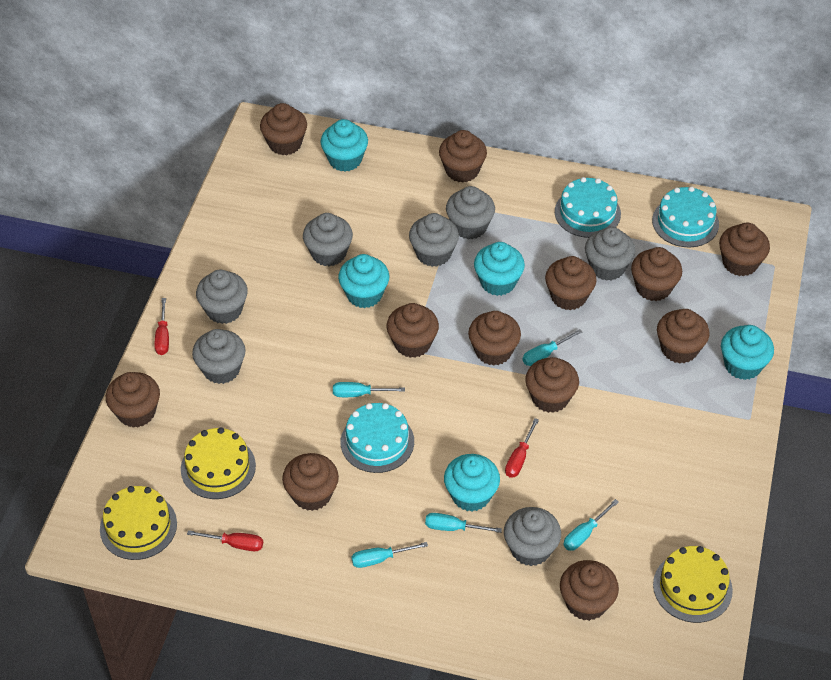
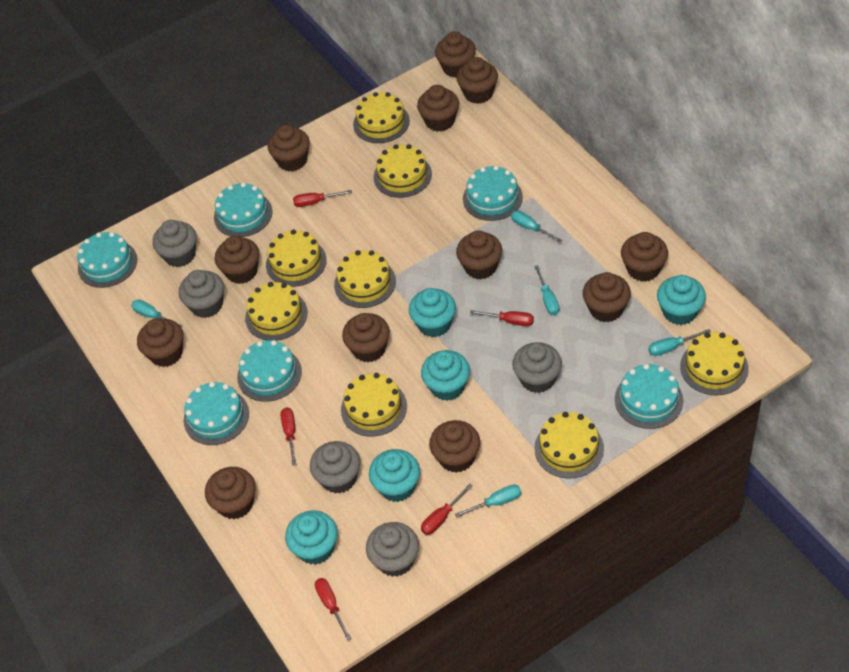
grey cupcake: [192,329,246,384] [196,269,248,324] [303,213,353,266] [409,213,459,267] [446,186,495,239] [504,507,561,566] [585,227,635,281] = 7 -> [152,220,197,267] [179,270,224,318] [310,441,361,494] [366,522,419,577] [512,342,562,393] = 5
red screwdriver: [155,298,169,355] [187,530,263,551] [505,418,539,478] = 3 -> [280,407,297,465] [293,190,352,207] [315,578,351,641] [421,484,473,535] [470,310,534,326] = 5
turquoise cake: [341,403,414,473] [555,177,621,238] [652,186,719,247] = 3 -> [77,232,137,288] [184,382,249,445] [214,182,273,237] [237,340,302,402] [463,166,523,221] [615,364,683,429] = 6
yellow cake: [100,486,177,560] [181,427,256,499] [653,546,733,623] = 3 -> [245,282,308,341] [266,230,327,287] [334,250,396,308] [341,373,407,437] [353,92,410,143] [374,144,432,198] [534,412,604,479] [680,332,748,395] = 8

